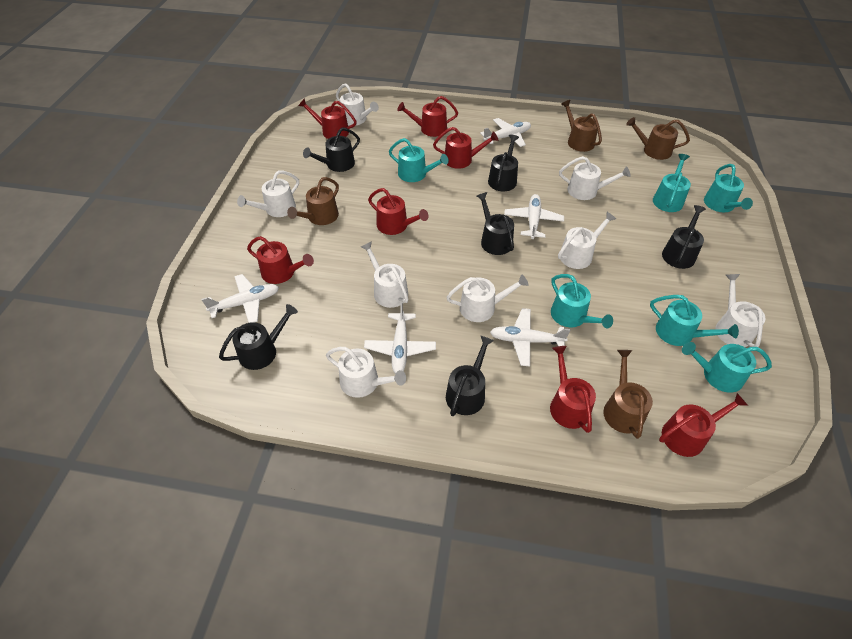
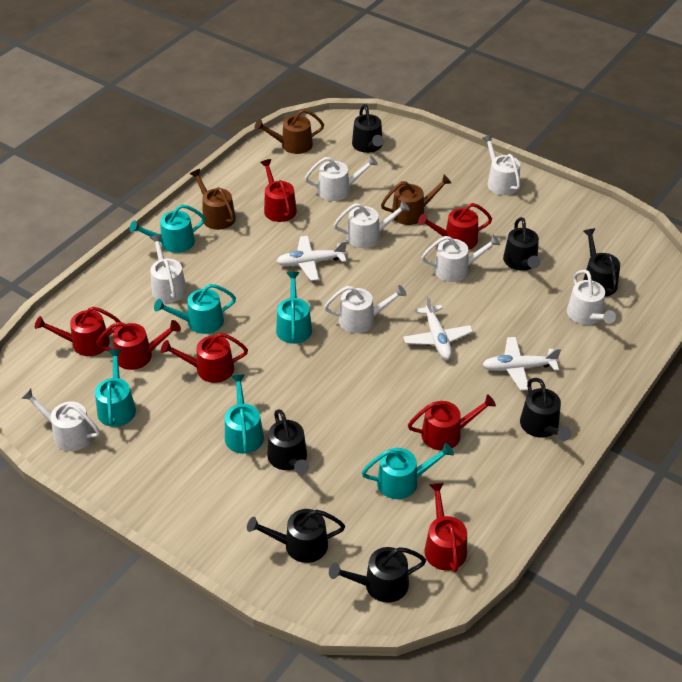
black watering can: [219,304,298,370] [303,127,360,172] [446,336,494,416] [477,192,514,255] [488,134,519,191] [662,205,706,269] = 6 -> [247,509,345,563] [267,409,309,475] [329,547,426,603] [352,104,384,153] [503,217,540,271] [520,378,571,441] [583,228,620,297] = 7
brown watering can: [287,177,339,225] [561,100,602,152] [603,350,653,439] [626,117,690,160] = 4 -> [190,169,236,230] [255,109,324,154] [381,175,451,225] = 3
white plane: [201,274,279,323] [364,302,436,374] [480,118,531,147] [490,308,570,366] [504,194,564,239] = 5 -> [276,236,347,281] [403,295,473,359] [482,337,561,391] = 3

